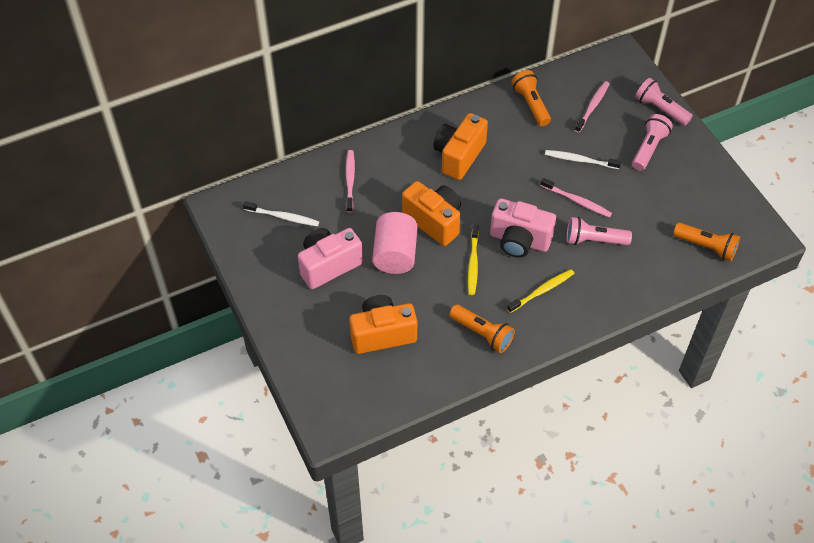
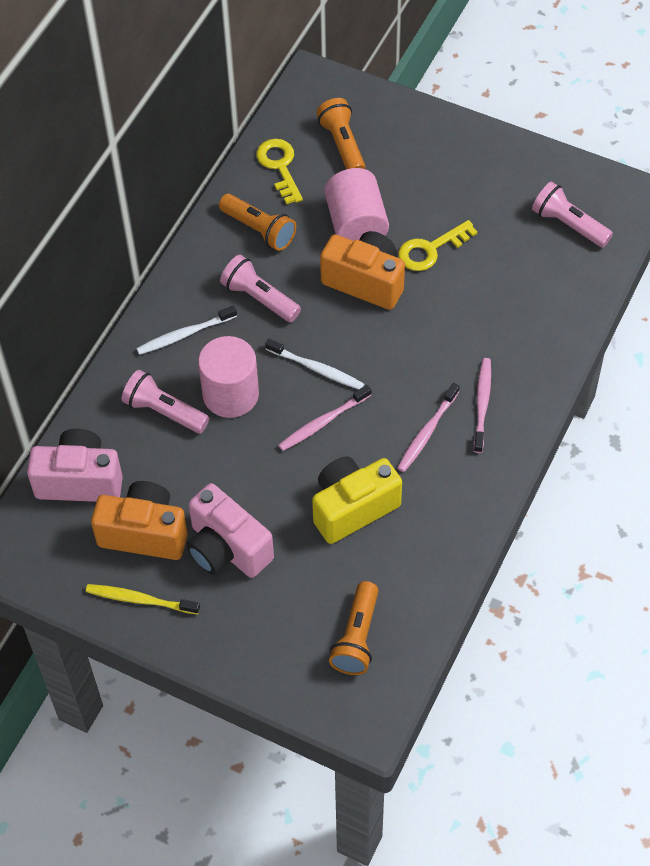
orange camera: [349,295,417,354] [402,181,461,246] [433,113,488,180] = 3 -> [91,481,188,560] [320,231,405,310] = 2
pink cylinder: [372,212,418,274] = 1 -> [198,336,259,418] [324,168,389,241] = 2
yellow camera: none = 0 -> [312,457,402,544] = 1
yellow key: none = 0 -> [256,139,303,204] [398,220,477,271] = 2
yellow toothbrush: [468,224,479,295] [507,269,575,313] = 2 -> [86,584,200,615] = 1

